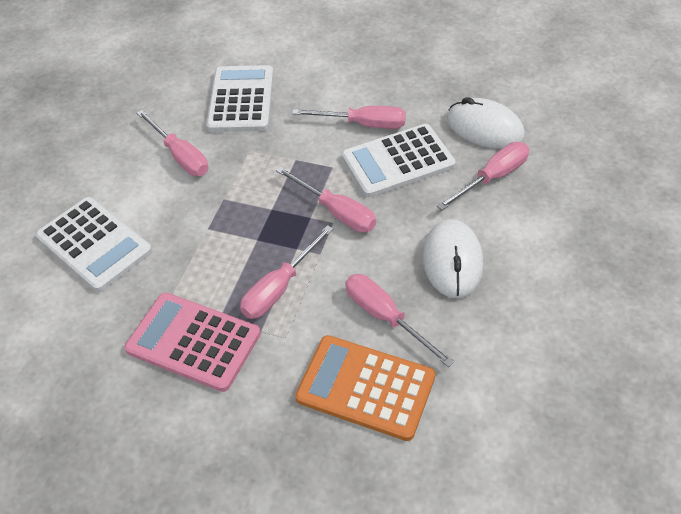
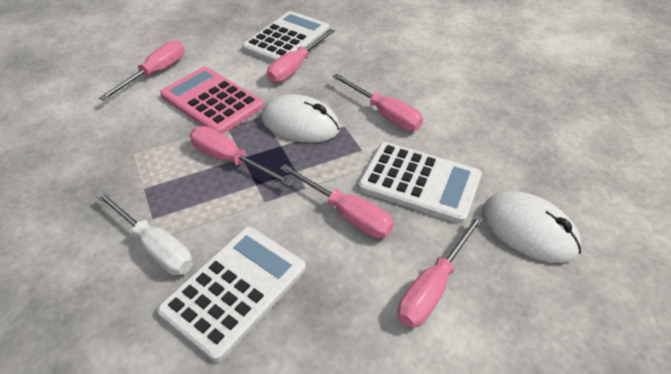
orange calculator: [295,335,435,441] = 1 -> none = 0
white screwdriver: none = 0 -> [96,191,193,275] = 1

